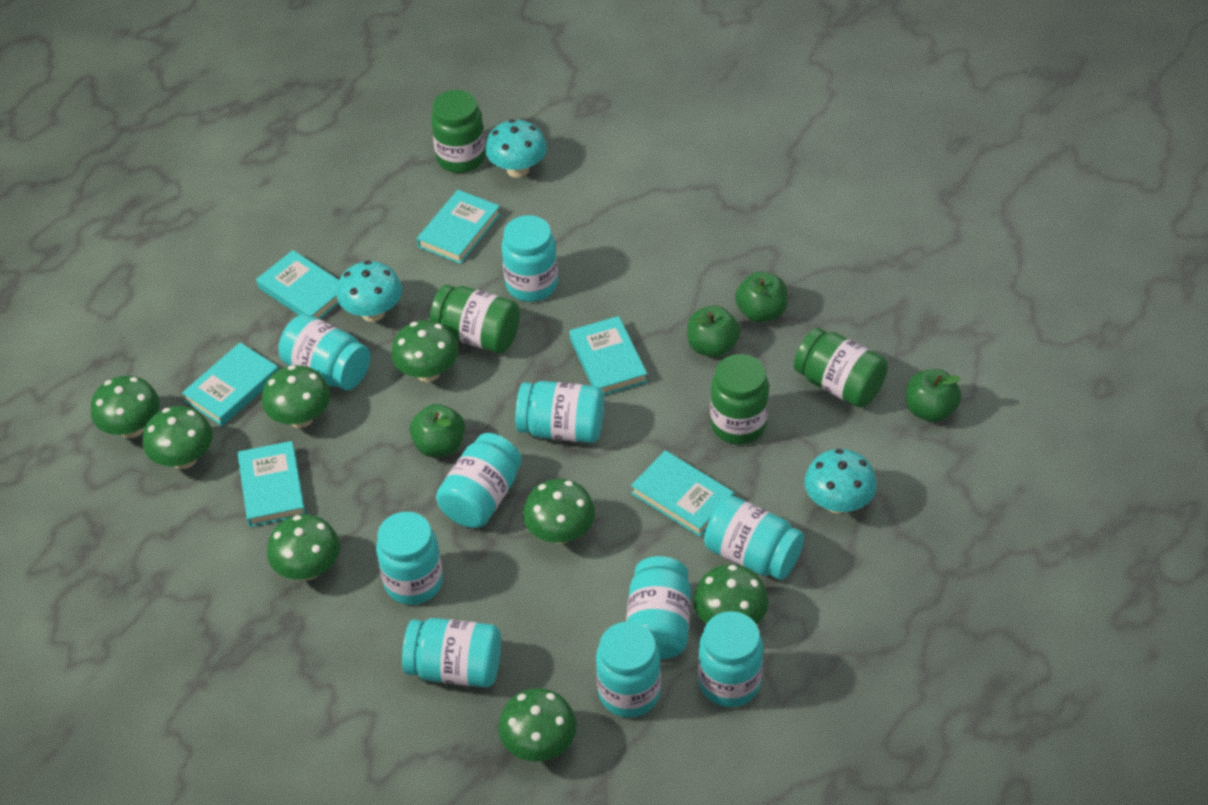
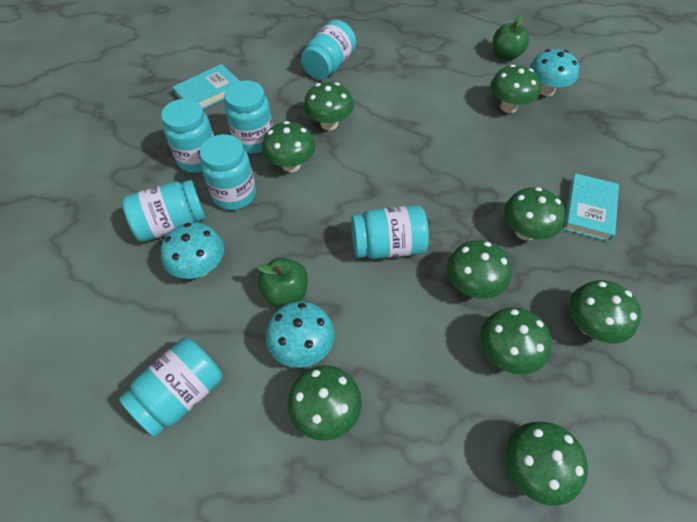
green apple: [409,404,465,457] [687,306,740,357] [735,271,788,323] [906,369,962,422] = 4 -> [257,258,308,307] [493,15,529,60] = 2
green jar: [430,285,520,353] [431,90,486,173] [710,354,769,444] [794,328,888,408] = 4 -> none = 0
green mushroom: [91,376,160,438] [143,406,213,469] [262,365,330,428] [267,514,340,580] [391,320,459,382] [498,688,577,762] [523,479,595,544] [693,564,769,624] = 8 -> [262,121,316,172] [288,365,362,441] [304,82,354,130] [447,240,511,299] [480,307,552,375] [490,64,541,113] [504,187,565,240] [505,422,588,506] [569,280,641,344] = 9
turquoise book: [182,343,278,426] [237,441,305,527] [256,250,339,319] [417,190,501,264] [569,316,647,395] [631,450,734,537] = 6 -> [173,64,239,109] [564,173,619,242] = 2
turquoise jar: [279,314,371,390] [376,512,443,605] [402,618,501,687] [436,433,522,528] [501,215,558,302] [515,381,604,443] [596,622,661,718] [626,556,691,659] [698,611,763,707] [704,496,804,580] = 10 -> [119,338,223,437] [122,180,206,242] [161,99,214,173] [199,134,256,210] [224,80,273,154] [301,20,356,80] [351,205,429,259] = 7

